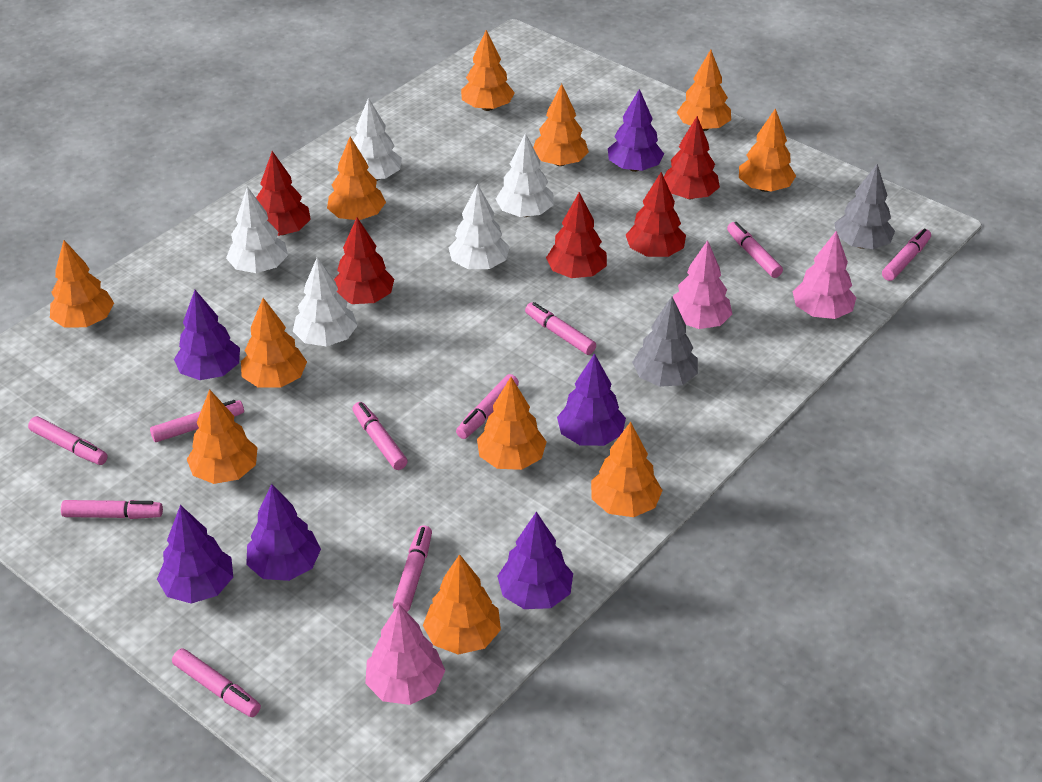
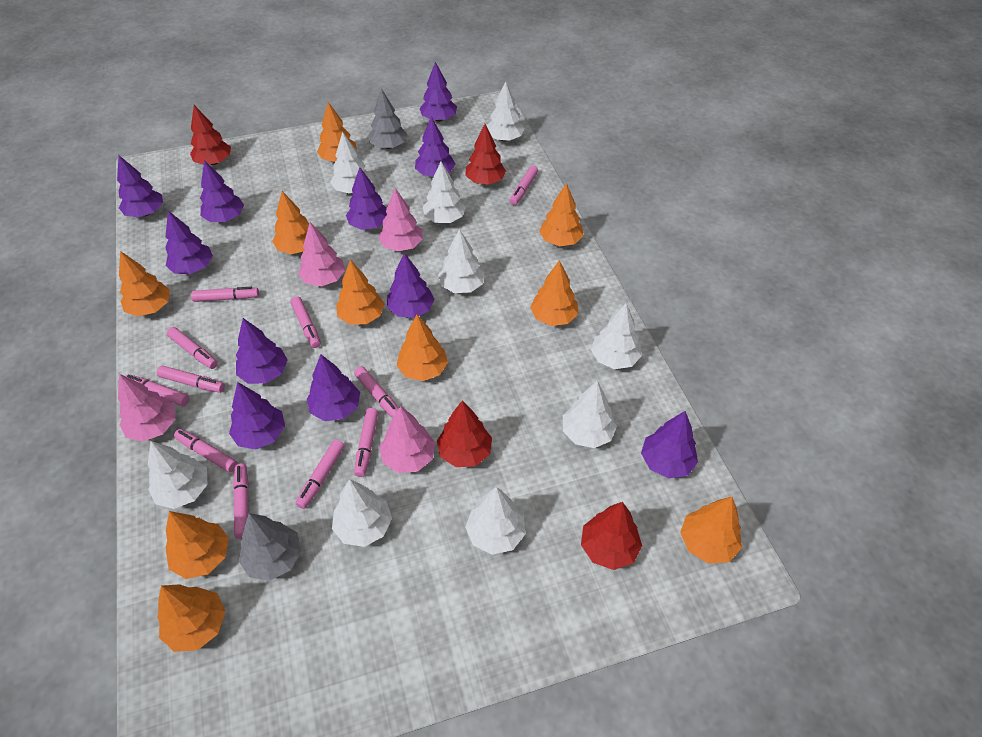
orange tree: [50,240,114,328] [187,389,258,484] [241,298,307,388] [327,137,386,220] [423,554,501,655] [461,30,515,111] [477,377,547,470] [533,84,589,166] [591,422,663,517] [677,50,731,131] [739,108,796,192] = 11 -> [119,251,170,316] [157,584,226,652] [165,511,229,579] [272,191,309,254] [317,102,357,162] [336,260,385,325] [396,315,448,381] [530,260,578,326] [539,183,584,246] [680,497,742,564] = 10
pink marker: [28,416,108,465] [61,500,163,519] [150,400,244,442] [172,648,261,717] [352,402,408,470] [393,525,432,612] [456,374,519,439] [525,302,596,355] [727,222,783,278] [882,229,931,281] = 10 -> [126,374,189,406] [157,366,225,393] [167,327,218,369] [174,429,238,472] [191,287,259,302] [233,463,249,539] [290,296,321,348] [296,440,344,509] [354,366,399,418] [354,408,378,477] [509,165,538,205] = 11
pink tree: [365,604,445,705] [673,240,732,329] [793,231,856,319] = 3 -> [118,374,175,442] [298,222,345,286] [378,188,423,251] [379,406,435,473] = 4
purple tree: [157,505,233,604] [174,290,240,380] [246,484,321,581] [497,512,573,609] [557,353,626,446] [608,89,664,172] = 6 -> [117,156,163,217] [165,211,213,274] [200,160,244,222] [229,382,285,449] [236,318,288,384] [307,355,360,421] [346,168,387,230] [387,253,434,318] [415,116,455,177] [420,62,457,122] [641,411,698,479] = 11
red tree: [256,151,311,236] [334,218,394,304] [546,192,607,278] [626,172,686,257] [664,116,720,199] = 5 -> [190,105,231,165] [437,400,492,467] [465,124,506,185] [581,502,642,570] = 4
white tree: [226,187,288,273] [293,257,358,347] [353,98,402,181] [448,184,510,269] [496,133,554,217] = 5 -> [148,441,208,509] [330,132,372,193] [332,479,392,547] [423,162,466,223] [438,229,485,293] [465,487,525,555] [486,82,525,142] [563,381,617,448] [591,303,642,369] = 9

